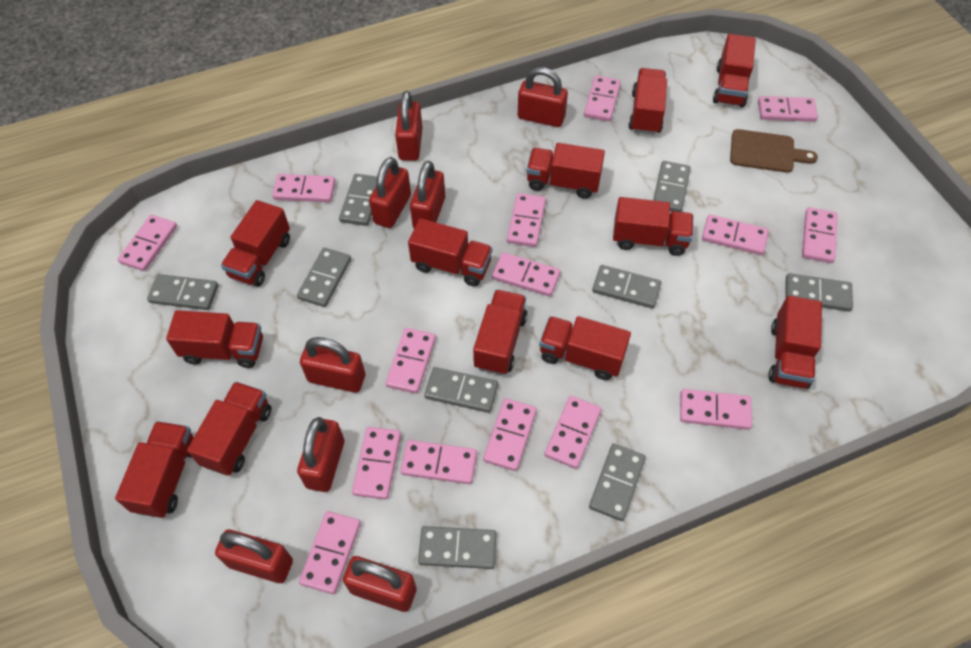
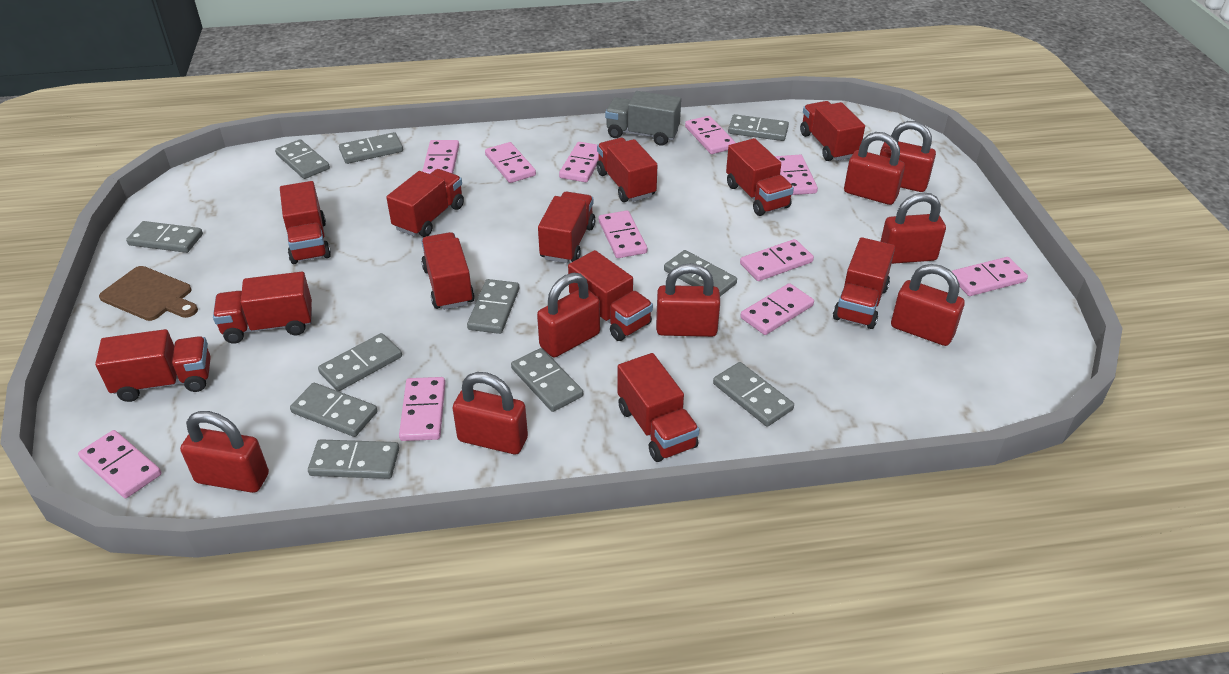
grey domino: [147,274,218,310] [297,248,351,307] [339,174,377,226] [418,526,496,569] [424,367,498,413] [589,443,646,521] [592,265,661,308] [653,161,691,212] [786,273,853,312] = 9 -> [126,221,203,253] [275,139,330,179] [290,383,378,437] [308,439,399,479] [318,333,402,391] [339,132,403,164] [467,279,519,334] [511,348,583,412] [664,250,737,296] [713,362,794,427] [728,114,789,141] = 11
grey truck: none = 0 -> [605,91,681,146] = 1
pink domino: [118,215,177,271] [272,174,335,202] [299,511,361,594] [352,427,401,500] [386,328,436,394] [401,440,477,484] [483,398,537,471] [492,252,561,297] [507,193,546,247] [545,396,601,469] [584,76,621,121] [680,389,752,430] [702,214,769,255] [758,96,818,122] [802,207,838,263] = 15 -> [78,430,162,498] [399,377,445,441] [422,140,459,174] [485,142,536,183] [559,142,599,182] [599,210,647,258] [685,116,736,154] [740,239,814,281] [740,283,814,335] [775,155,818,195] [951,257,1028,296] = 11

